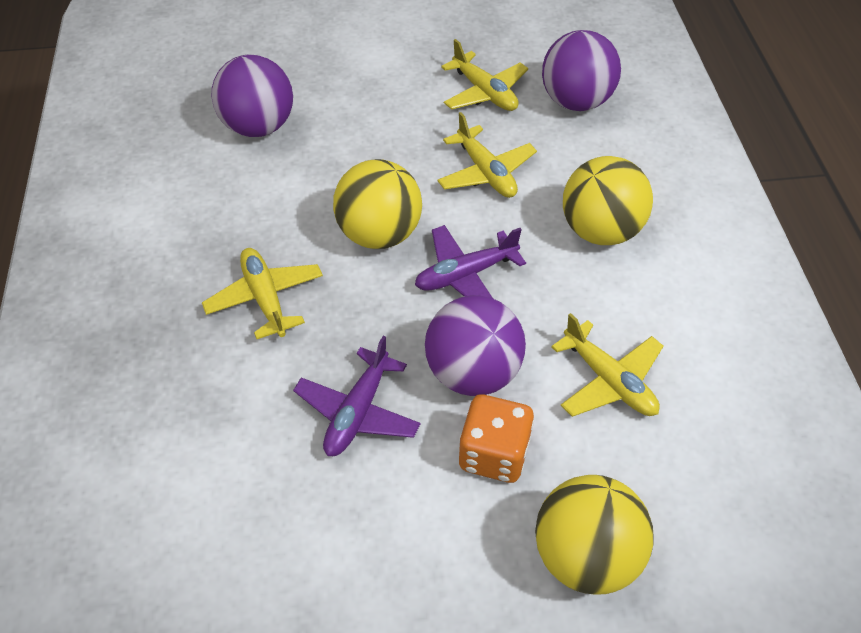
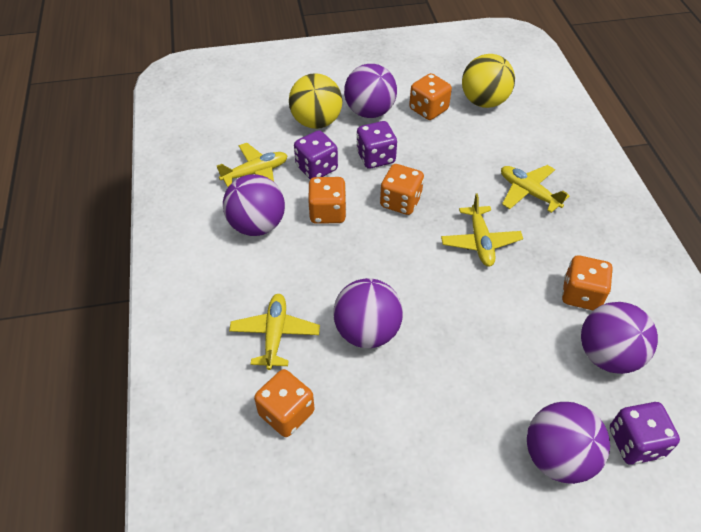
orange dice: [459,394,534,483] = 1 -> [254,369,315,437] [308,177,346,224] [380,164,424,215] [409,73,452,120] [562,255,613,310] = 5
purple ball: [212,55,293,137] [425,295,526,396] [542,30,621,111] = 3 -> [223,174,285,236] [333,278,403,348] [344,64,397,118] [527,402,610,484] [581,302,658,374] = 5
purple dice: none = 0 -> [294,130,338,179] [356,121,397,169] [610,402,680,465] = 3
purple plane: [293,336,421,456] [415,225,526,298] = 2 -> none = 0
yellow ball: [333,159,422,249] [535,475,654,595] [563,156,653,245] = 3 -> [289,73,342,129] [462,54,515,108] = 2

